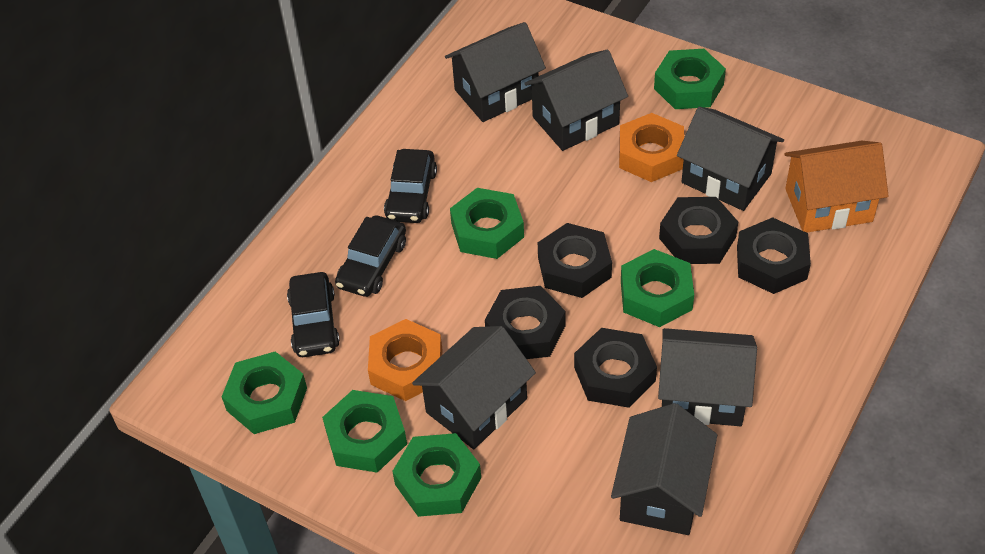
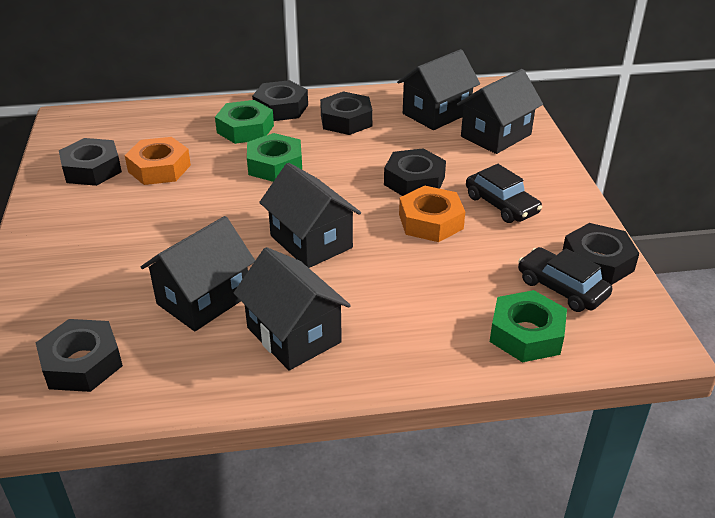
black car: [287,272,340,357] [335,215,406,297] [384,149,437,223] = 3 -> [466,164,542,223] [518,247,613,312] = 2
black house: [412,326,536,449] [445,22,546,122] [524,49,628,151] [611,403,717,535] [658,328,757,426] [677,107,784,211] = 6 -> [141,216,255,331] [234,247,351,370] [259,163,361,268] [397,49,480,130] [457,69,543,154] = 5
black nut: [485,286,565,359] [538,223,612,298] [574,328,657,408] [659,197,738,264] [737,217,811,294] = 5 -> [36,319,123,392] [59,138,122,186] [252,80,308,121] [320,91,373,135] [384,148,446,196] [562,223,639,285] = 6
green nut: [222,351,307,434] [322,390,407,473] [392,433,481,517] [450,188,524,259] [621,249,694,327] [654,49,726,109] = 6 -> [215,100,274,144] [247,133,302,182] [490,290,567,363] = 3
orange house: [784,141,889,233] = 1 -> none = 0

